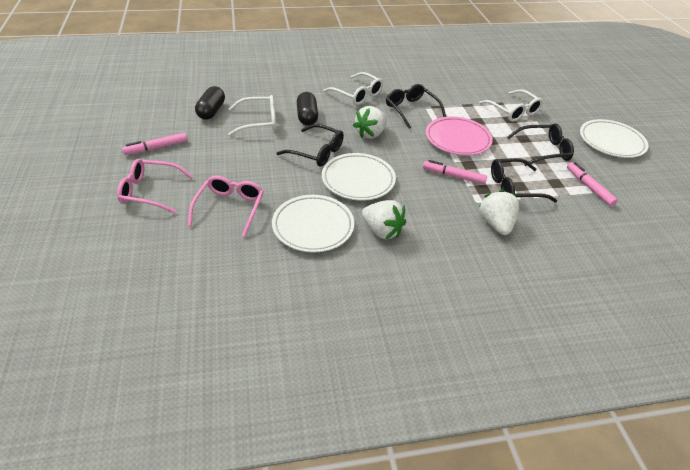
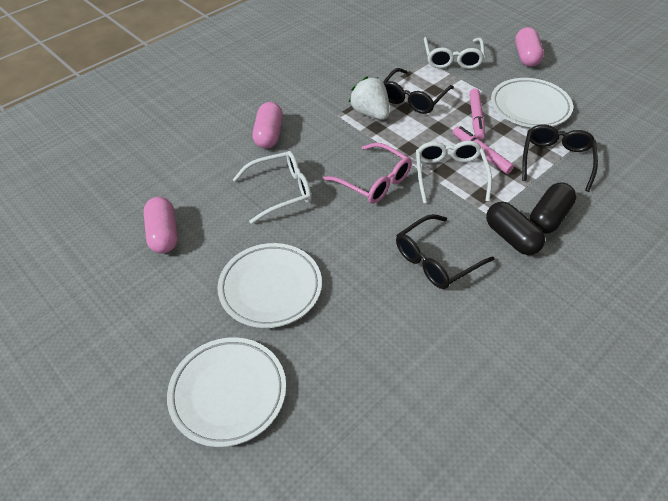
black glasses: [277,124,344,167] [386,84,446,129] [491,158,558,203] [507,123,574,166] = 4 -> [383,68,454,114] [396,214,495,289] [522,125,598,192] = 3
pink capsule: none = 0 -> [144,197,178,253] [253,102,283,149] [515,27,544,67] = 3
pink glasses: [117,159,193,214] [188,175,264,237] = 2 -> [323,143,412,204] = 1
pink marker: [122,133,188,155] [423,160,487,184] [567,162,618,206] = 3 -> [453,126,514,174] [469,89,485,140] = 2
pink plate: [426,117,493,156] = 1 -> none = 0
white strawberry: [353,106,387,139] [362,200,406,239] [479,190,519,235] = 3 -> [349,76,390,120] = 1

